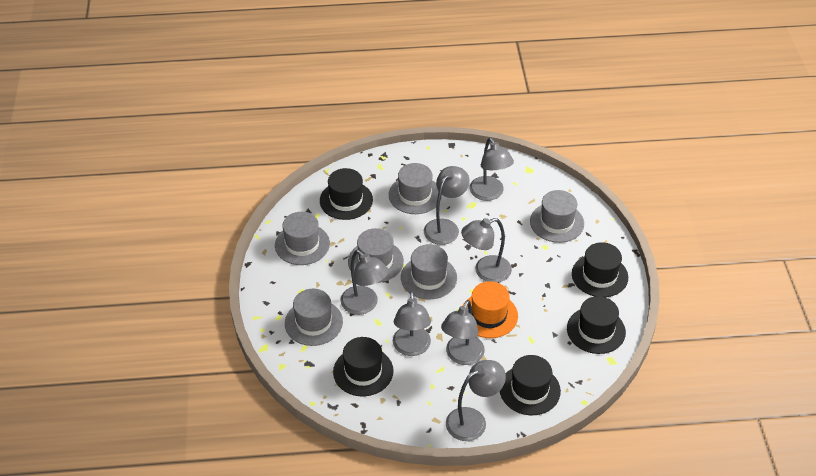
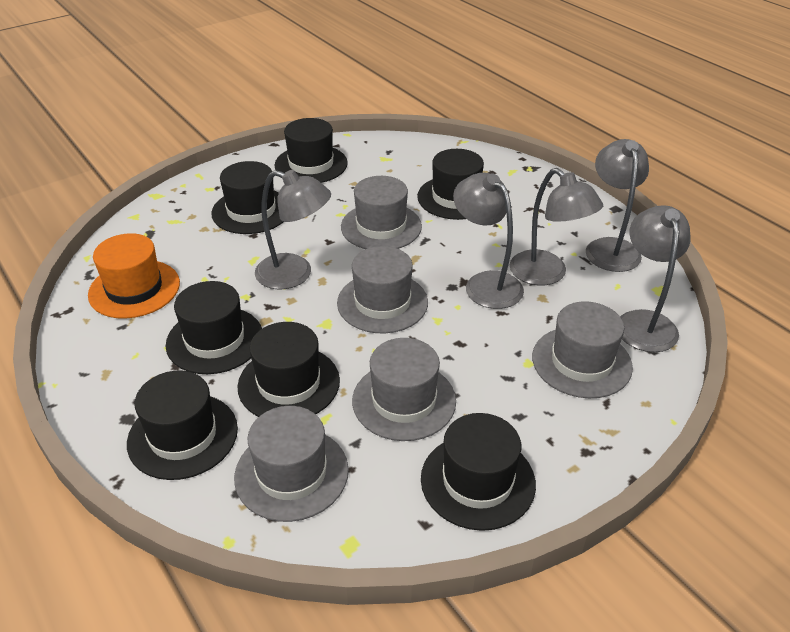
black hat: [320,168,373,220] [333,337,394,397] [500,355,561,415] [567,296,626,354] [572,242,628,297] = 5 -> [127,370,238,480] [166,281,262,374] [211,161,283,234] [237,322,340,417] [274,118,348,183] [417,149,484,220] [421,413,536,531] = 7
grey hat: [275,212,330,265] [285,289,343,346] [348,228,404,283] [389,163,442,214] [401,244,457,299] [530,190,584,243] = 6 -> [234,406,349,522] [337,246,428,333] [341,176,422,249] [352,338,456,441] [532,301,633,398] = 5
grey lamp: [341,250,389,315] [393,291,431,356] [424,166,470,245] [441,300,485,365] [446,360,506,441] [461,218,512,283] [469,137,514,201] = 7 -> [255,170,331,290] [453,173,524,309] [510,168,603,285] [586,139,649,272] [620,205,691,352] = 5

